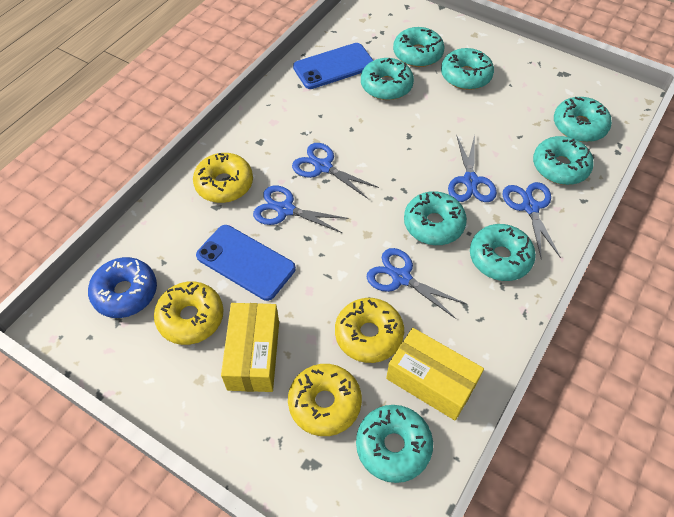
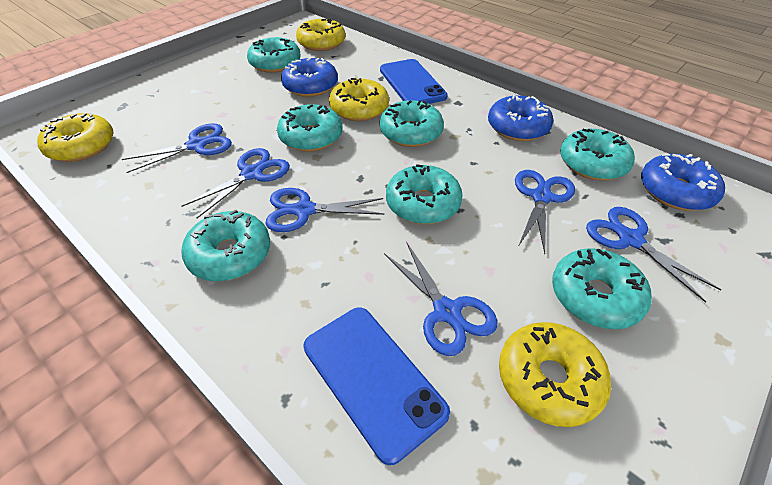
blue donut: [88,257,157,318] = 1 -> [281,58,338,97] [488,95,553,141] [641,153,725,211] = 3
blue scissors: [253,186,349,233] [292,143,379,199] [367,248,466,319] [448,135,497,202] [502,182,561,260] = 5 -> [122,123,232,173] [182,148,290,218] [265,188,384,232] [384,242,498,356] [515,170,575,254] [586,207,722,303] = 6
turquoise donut: [356,405,433,483] [361,58,414,100] [393,27,445,67] [404,191,467,245] [441,48,494,90] [470,224,536,281] [533,136,594,185] [554,97,612,142] = 8 -> [181,210,270,281] [247,37,301,73] [277,104,343,152] [380,100,444,147] [386,164,463,224] [552,248,652,329] [560,129,635,180] = 7
yellow box: [221,303,279,392] [386,328,484,421] = 2 -> none = 0

